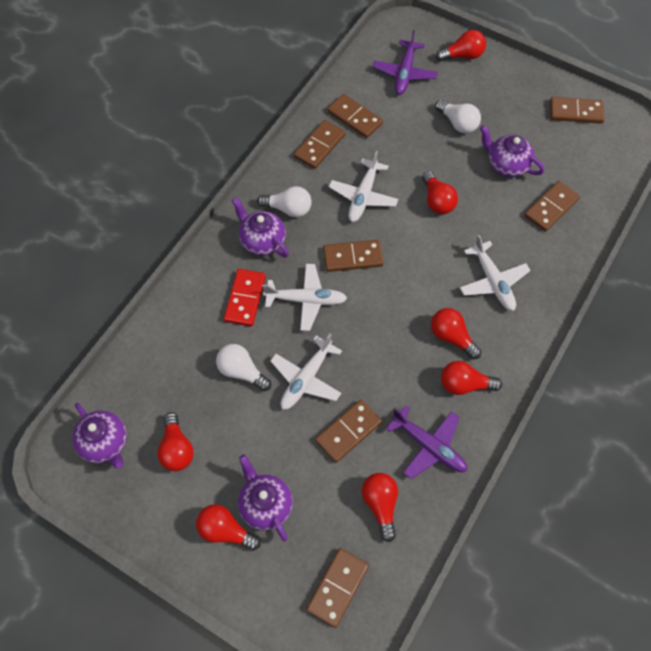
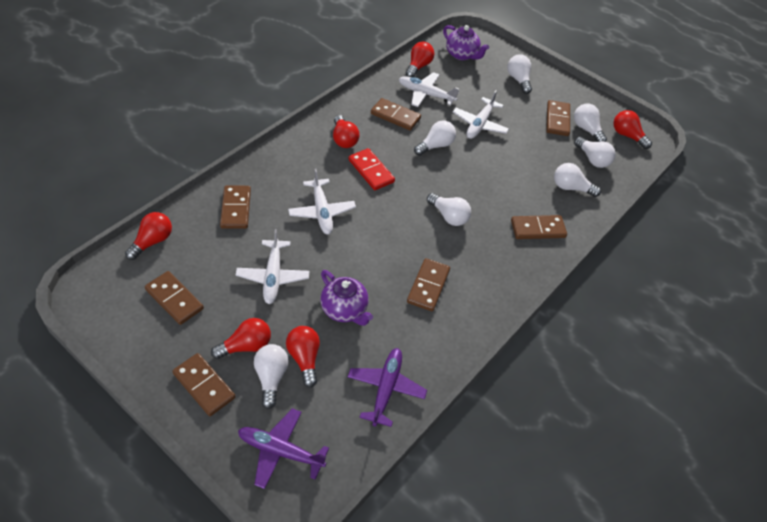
purple teapot: [72,403,127,468] [232,197,289,258] [238,455,293,542] [480,125,544,177] = 4 -> [320,270,373,326] [443,25,489,60] = 2
red light bulb: [157,412,194,471] [196,504,261,551] [362,473,398,542] [422,171,458,214] [431,308,481,359] [436,30,486,62] [441,361,502,395] = 7 -> [125,212,172,260] [211,318,271,359] [286,326,320,388] [333,115,360,148] [406,41,434,77] [613,110,652,149] = 6
white light bulb: [216,344,271,392] [257,186,312,217] [435,100,481,134] = 3 -> [254,344,289,409] [414,120,456,156] [427,193,471,226] [507,54,532,94] [554,163,601,197] [574,104,607,142] [574,137,616,168] = 7

